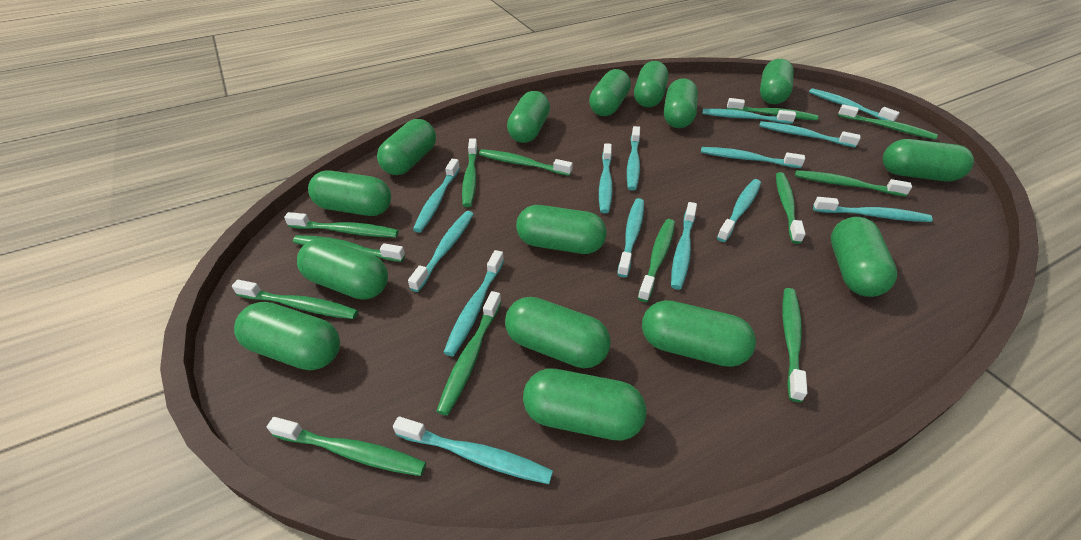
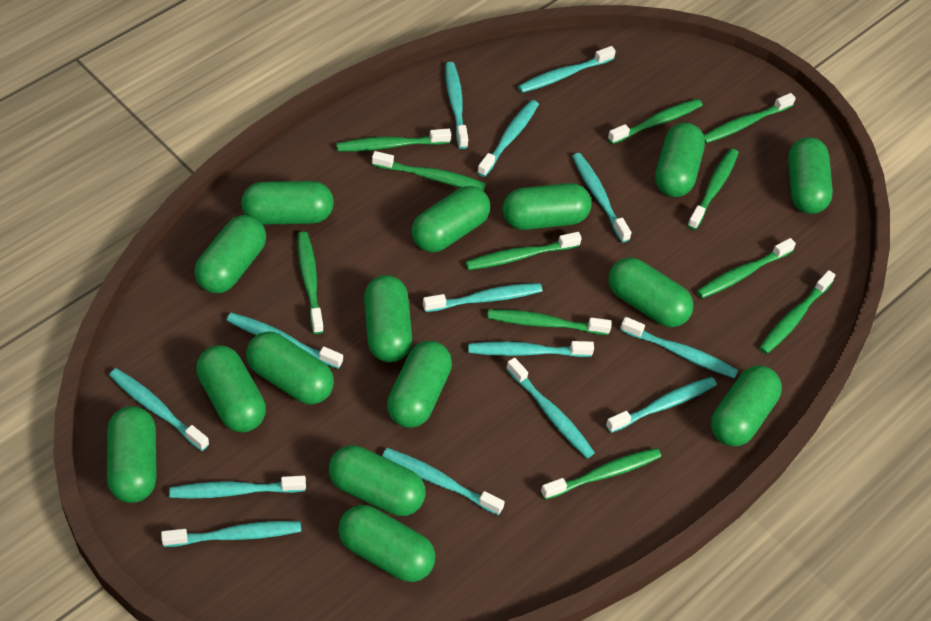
green toothbrush: [232,280,358,319] [267,417,426,476] [284,212,399,237] [293,235,405,262] [436,291,501,416] [462,138,478,207] [479,149,573,176] [638,219,675,302] [727,98,818,120] [776,172,805,244] [783,288,808,402] [795,170,912,197] [838,104,938,140] = 13 -> [298,232,324,334] [336,129,451,151] [372,151,486,191] [465,232,582,270] [487,309,612,335] [541,448,661,500] [608,99,703,144] [687,148,739,230] [696,238,796,299] [704,93,796,143] [759,270,836,354] = 11

